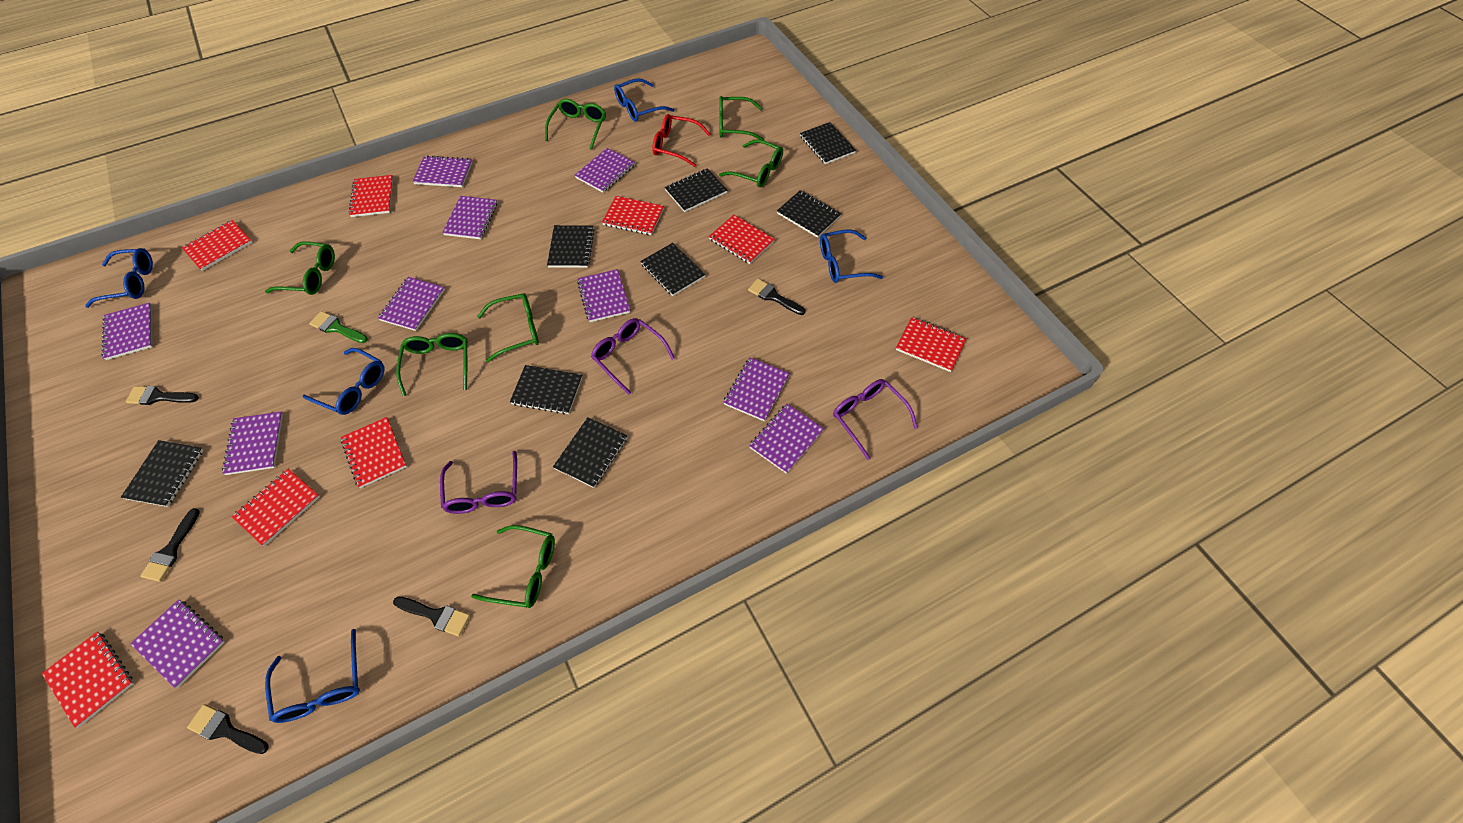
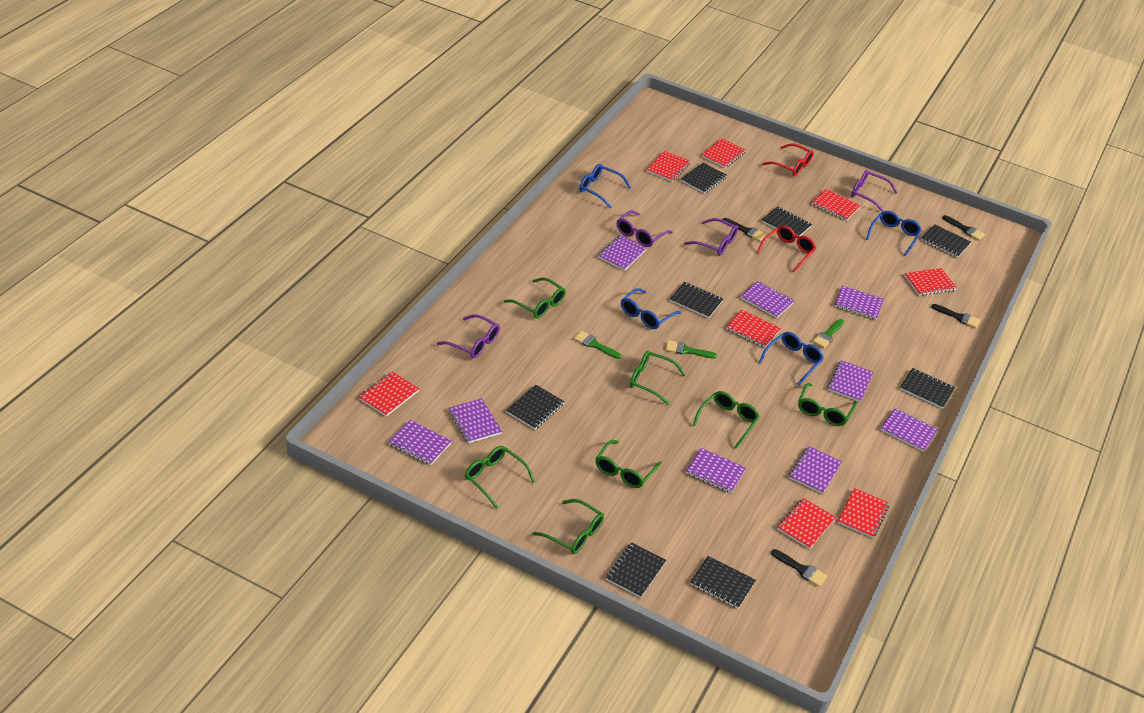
black brush: [126,386,199,405] [140,508,200,582] [187,704,269,754] [393,597,470,636] [748,279,806,315] = 5 -> [723,218,766,241] [771,549,827,587] [932,304,980,328] [943,215,985,241] = 4
blue glasses: [85,248,153,308] [265,629,360,723] [303,348,384,415] [614,78,675,122] [820,229,883,283] = 5 -> [579,164,631,208] [621,288,681,329] [759,332,824,386] [866,211,922,256] = 4
green brush: [309,311,368,343] = 1 -> [573,331,621,359] [665,340,717,359] [812,319,844,348] = 3
purple glasses: [440,451,517,514] [591,318,675,395] [833,379,918,460] = 3 -> [437,314,500,358] [617,210,673,247] [684,218,738,256] [851,170,898,212] = 4
purple notebook: [101,303,152,360] [130,599,225,688] [222,412,283,475] [378,277,445,331] [413,156,472,187] [442,196,497,239] [575,148,635,193] [577,269,630,322] [723,357,790,421] [749,404,824,474] = 10 -> [389,420,452,466] [449,398,502,443] [598,235,647,271] [686,448,746,493] [741,281,794,318] [789,446,842,494] [828,360,874,402] [834,286,884,320] [880,408,938,452] = 9
red glasses: [652,114,711,167] = 1 -> [757,225,816,272] [762,144,814,176] = 2

